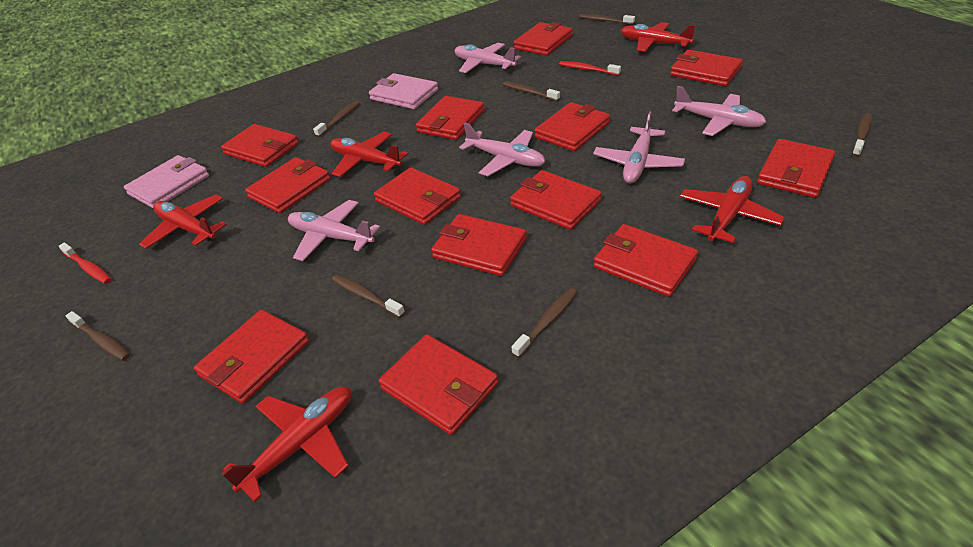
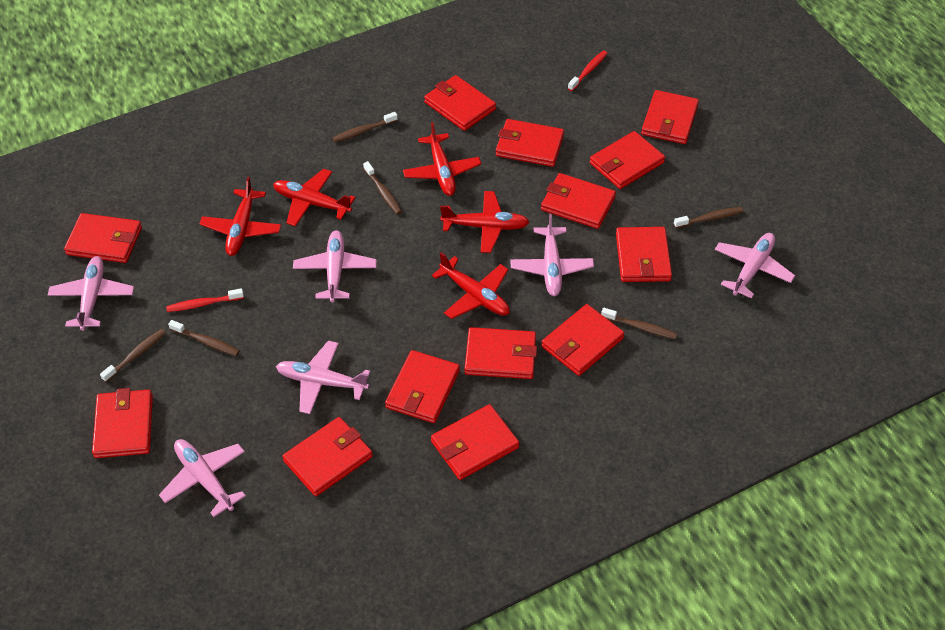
brown toothbrush: [66,311,130,361] [313,101,360,137] [332,275,405,318] [503,81,560,101] [512,288,577,358] [579,14,635,25] [852,113,872,157] = 7 -> [100,329,166,382] [168,320,240,356] [333,112,398,142] [363,161,402,214] [601,308,677,339] [674,207,743,228] = 6
pink plane: [288,200,380,261] [455,43,521,73] [459,123,545,176] [593,111,685,183] [672,86,766,136] = 5 -> [48,256,134,331] [159,439,246,517] [276,341,370,414] [293,230,377,303] [510,214,594,296] [714,233,795,299] = 6
pink wallet: [124,155,209,208] [369,73,438,109] = 2 -> none = 0

